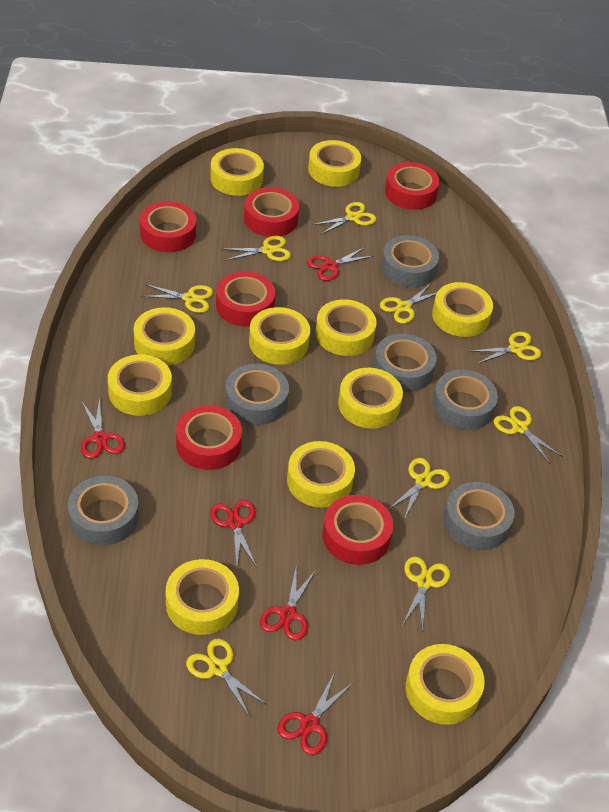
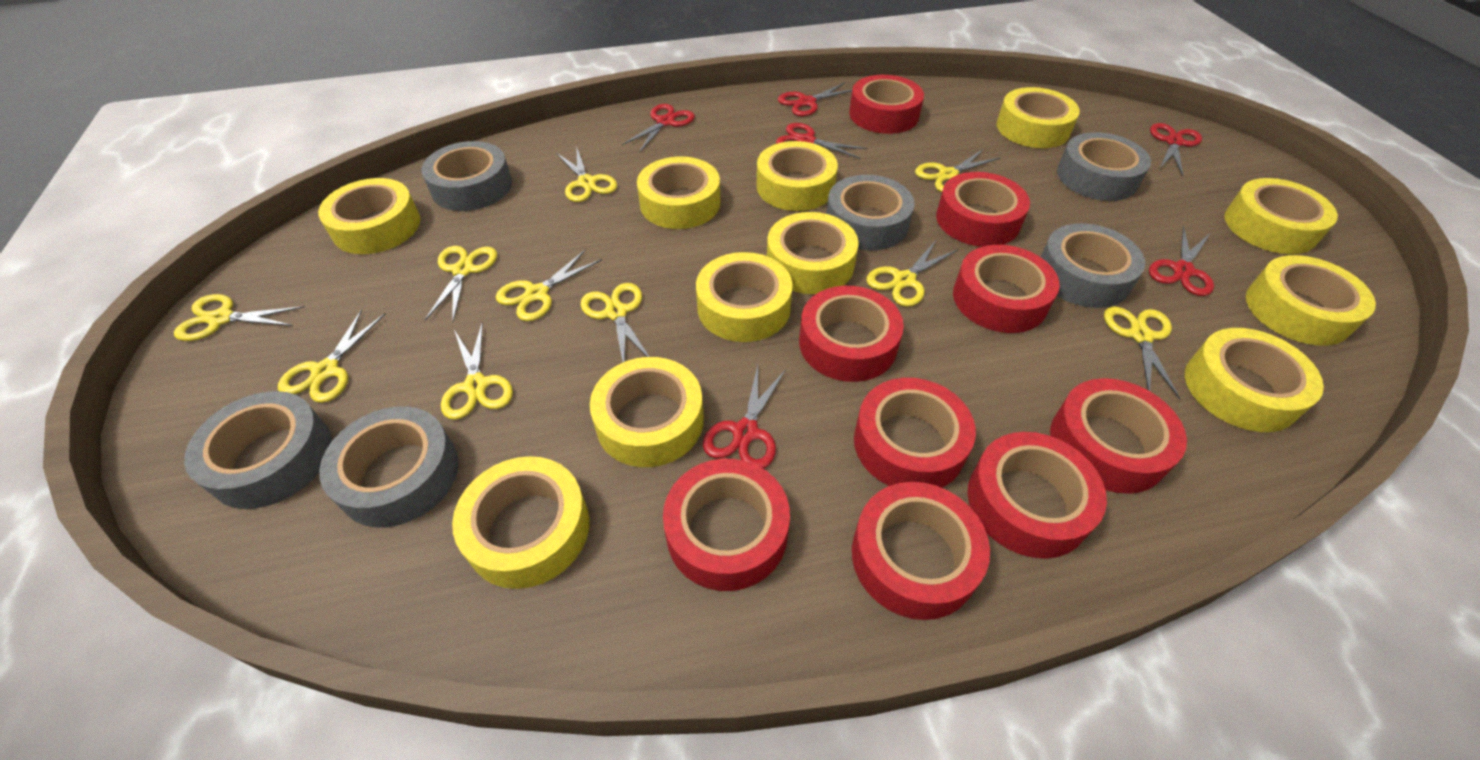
red scissors: [81,398,125,459] [210,500,257,568] [260,564,316,640] [278,674,353,755] [307,247,373,281] = 5 -> [622,104,695,152] [703,365,786,469] [776,123,867,159] [778,82,852,116] [1149,226,1214,296] [1150,123,1202,176] = 6
red tape: [140,201,196,252] [176,406,242,470] [216,271,275,327] [244,187,299,237] [322,495,393,565] [385,162,440,210] = 6 -> [663,459,790,591] [799,286,904,382] [849,75,924,134] [852,482,990,620] [854,378,976,488] [936,172,1030,247] [953,245,1060,333] [968,432,1107,559] [1050,378,1187,494] = 9
yellow scissors: [141,284,213,313] [186,638,267,717] [224,236,291,261] [312,202,377,235] [380,283,436,324] [388,458,450,519] [403,556,450,632] [469,332,541,364] [494,406,563,464] = 9 -> [174,294,304,341] [278,309,385,403] [425,246,497,321] [441,322,513,420] [496,249,602,321] [556,146,617,202] [581,283,649,362] [867,239,958,307] [915,149,1001,192] [1104,307,1181,399] = 10

